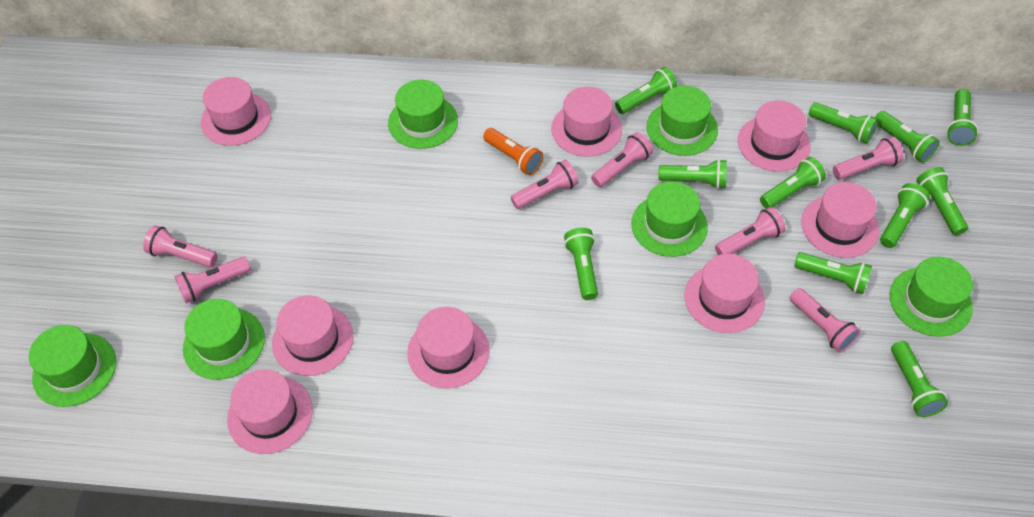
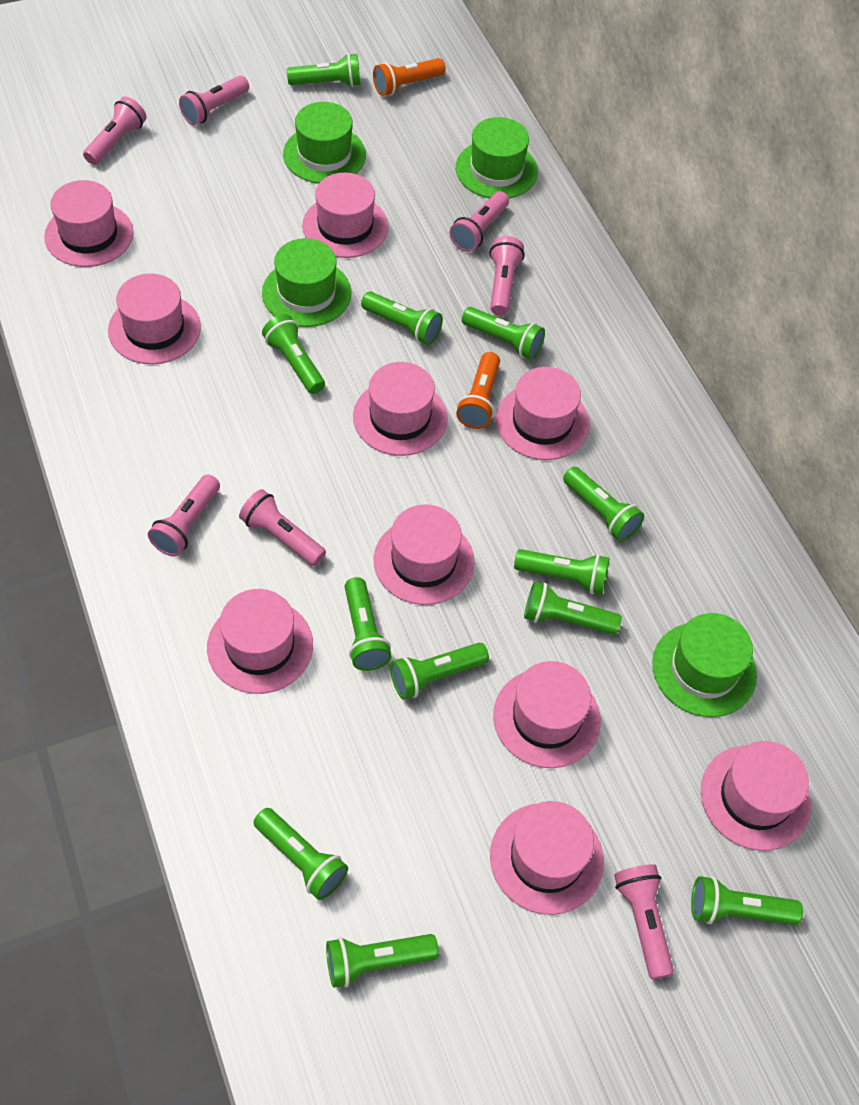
green flashlight: [564,228,598,300] [615,67,677,114] [659,159,727,189] [760,157,826,209] [794,252,872,294] [809,102,878,144] [875,111,940,163] [880,183,930,248] [891,341,948,417] [916,167,968,235] [946,89,978,146] = 11 -> [253,808,348,900] [262,314,325,394] [287,53,361,87] [326,934,439,988] [345,577,392,671] [361,291,443,345] [390,643,489,699] [462,307,545,360] [514,549,609,595] [524,582,622,635] [563,467,644,541] [691,876,803,925] = 12
green hat: [29,325,116,407] [183,299,265,380] [388,80,458,149] [631,181,708,257] [647,86,718,156] [890,257,973,337] = 6 -> [262,238,352,327] [283,102,366,183] [456,117,538,198] [652,613,757,717] = 4
orange flashlight: [483,128,544,175] = 1 -> [373,58,445,96] [456,352,500,429] = 2
pink hat: [201,77,271,146] [227,369,313,454] [272,295,353,376] [407,307,489,389] [551,87,622,157] [684,254,765,333] [738,100,811,171] [801,182,879,258] = 8 -> [44,180,134,267] [108,273,201,364] [207,589,313,694] [302,173,389,258] [353,362,448,456] [373,504,475,605] [490,801,604,915] [493,661,601,768] [496,367,590,460] [701,741,811,851] = 10

